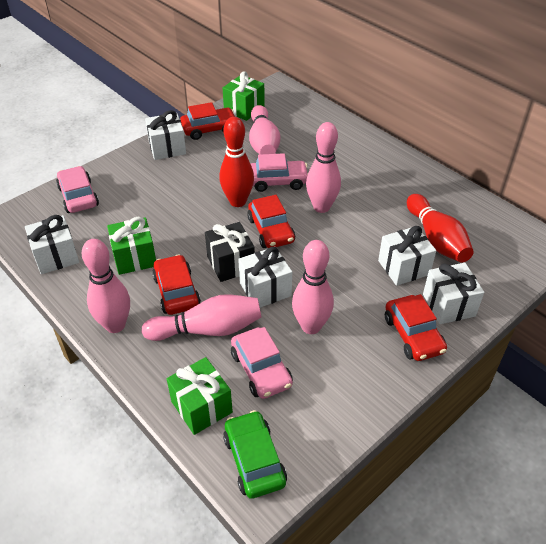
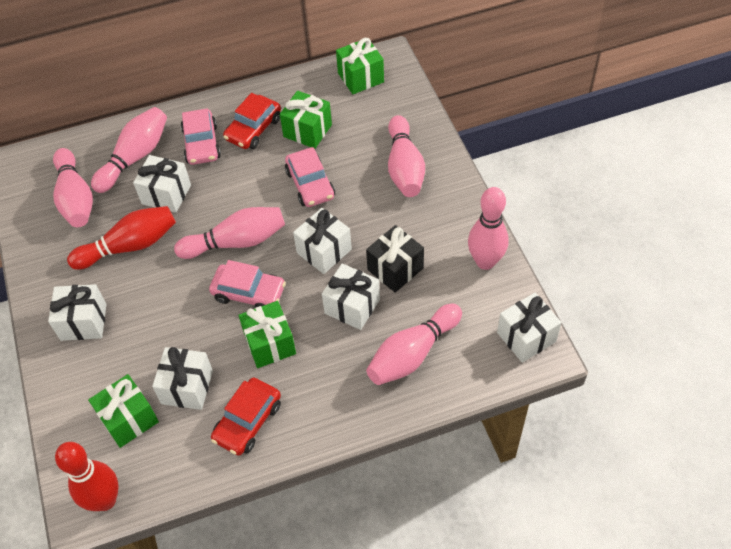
green car: [223,410,287,499] = 1 -> none = 0
green gift: [107,217,156,275] [167,357,233,435] [223,71,265,121] = 3 -> [88,374,159,448] [239,301,296,368] [280,91,332,149] [336,38,384,94] = 4
pink bowling pin: [82,239,130,333] [142,294,262,341] [249,105,280,155] [292,240,334,334] [306,122,341,213] = 5 -> [53,148,93,227] [91,107,167,193] [174,207,285,259] [366,304,462,385] [388,115,425,197] [468,187,509,270] = 6
red car: [152,255,201,315] [180,102,235,140] [247,195,295,248] [385,294,447,361] = 4 -> [211,377,281,456] [223,93,281,149] = 2
white gift: [25,215,79,274] [145,110,186,160] [238,247,292,308] [378,226,436,286] [423,263,484,324] = 5 -> [48,284,106,341] [133,155,191,213] [152,347,213,410] [293,208,352,274] [322,263,380,330] [497,293,562,363] = 6

